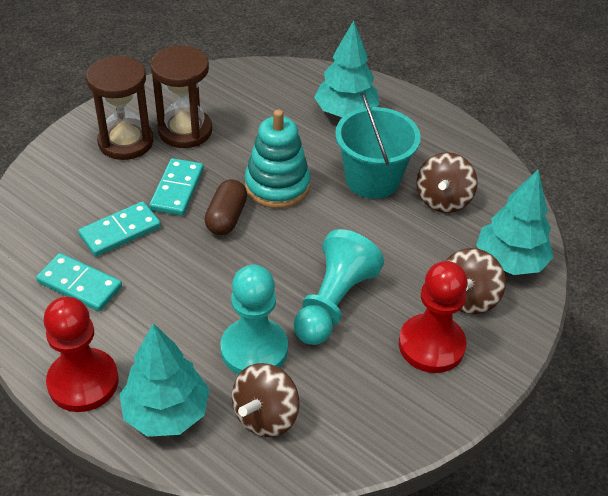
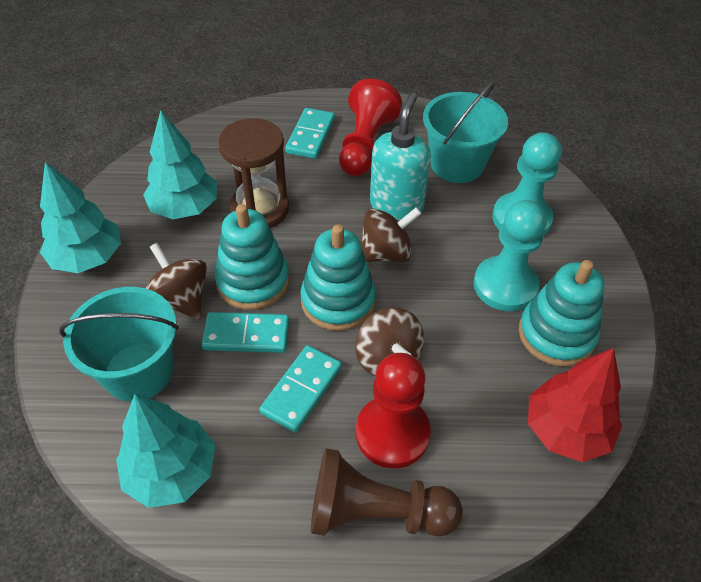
brown capsule: [204,179,247,235] = 1 -> none = 0
brown hourglass: [86,56,153,160] [150,46,212,148] = 2 -> [218,118,289,228] = 1
brown pawn: none = 0 -> [311,448,463,536] = 1
red tree: none = 0 -> [528,348,622,462] = 1
turquoise bucket: [335,92,421,199] = 1 -> [59,287,179,402] [423,81,508,183] = 2
turquoise soap dispenser: none = 0 -> [370,93,431,220] = 1
turquoise stacking toy: [245,109,310,208] = 1 -> [215,204,289,310] [300,225,376,331] [519,260,604,366] = 3

